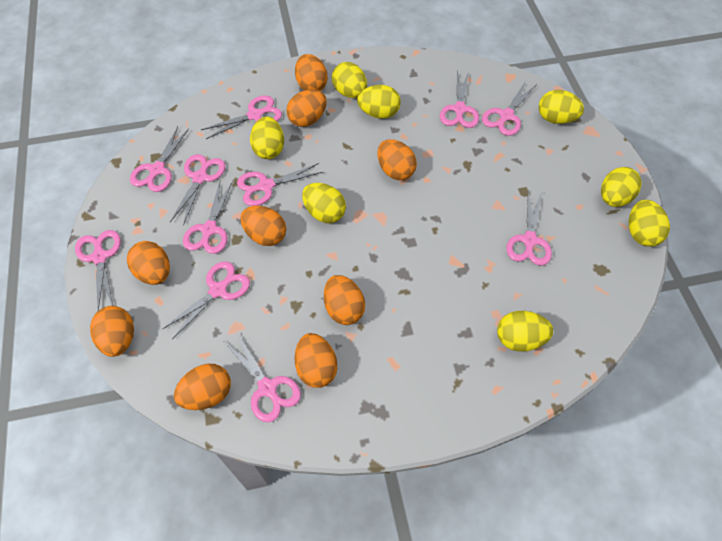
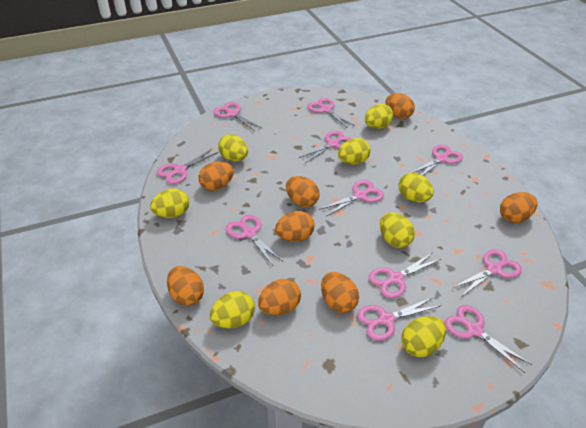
orange egg: [90,306,134,357] [127,241,170,285] [174,364,231,410] [240,206,286,246] [286,90,327,127] [294,333,337,388] [295,54,328,91] [324,275,365,325] [377,139,417,180] = 9 -> [167,266,204,306] [199,161,234,191] [258,279,301,315] [275,211,315,242] [286,176,320,207] [321,272,359,313] [386,93,415,119] [500,192,537,223] = 8

